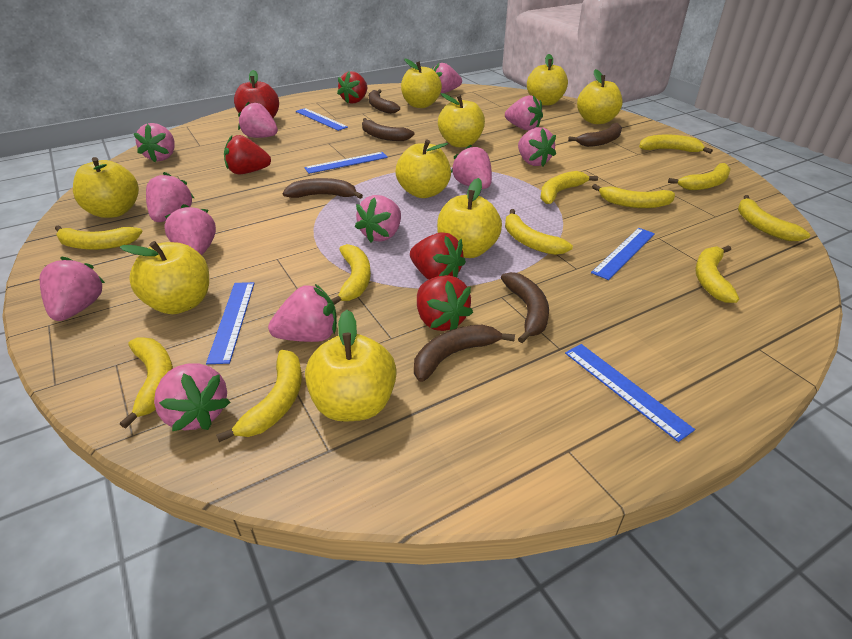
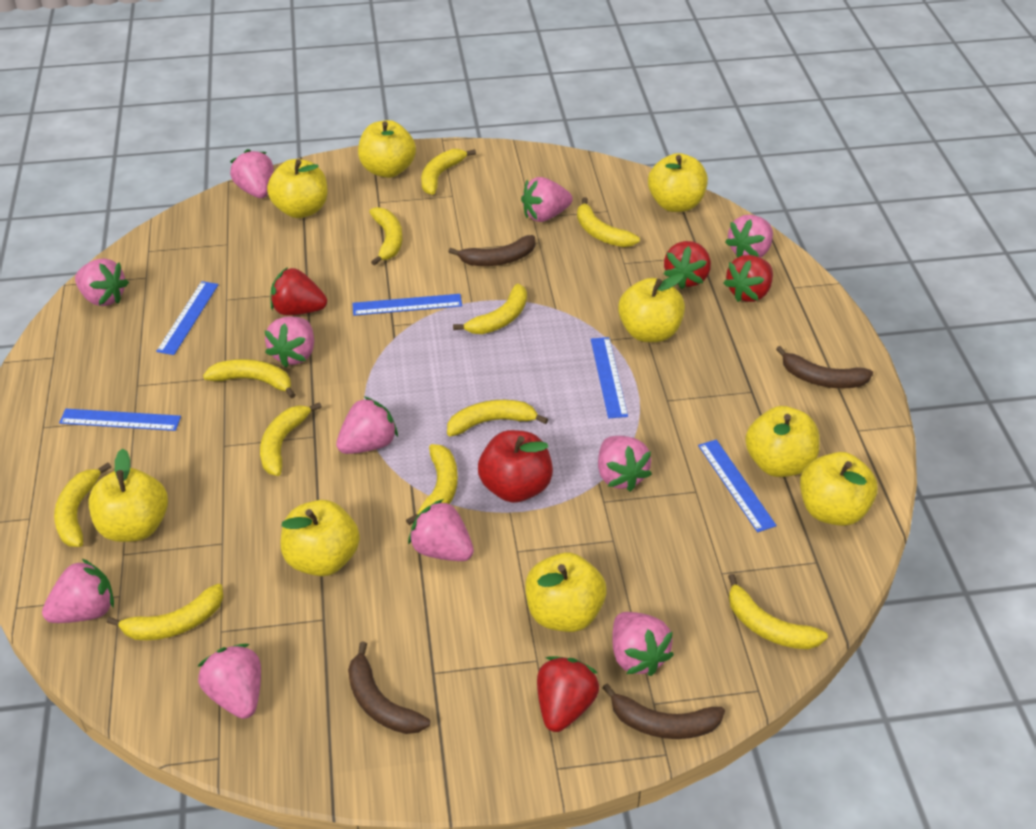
brown banana: [283,178,363,199] [362,118,415,141] [369,89,400,114] [414,325,515,382] [501,272,549,343] [568,123,622,147] = 6 -> [348,641,430,734] [448,235,536,266] [602,684,725,739] [776,346,873,388] = 4
pink strawberry: [40,257,105,321] [134,123,175,162] [146,172,194,222] [154,363,230,431] [164,204,216,255] [238,101,278,138] [268,284,337,342] [355,195,401,242] [432,62,462,94] [451,144,492,189] [505,95,543,131] [518,127,556,166] = 12 -> [42,559,114,623] [75,258,129,306] [197,644,261,719] [230,149,274,198] [264,317,314,368] [336,396,398,454] [408,499,474,561] [521,177,573,222] [598,436,652,492] [612,612,674,676] [725,215,773,258] = 11

